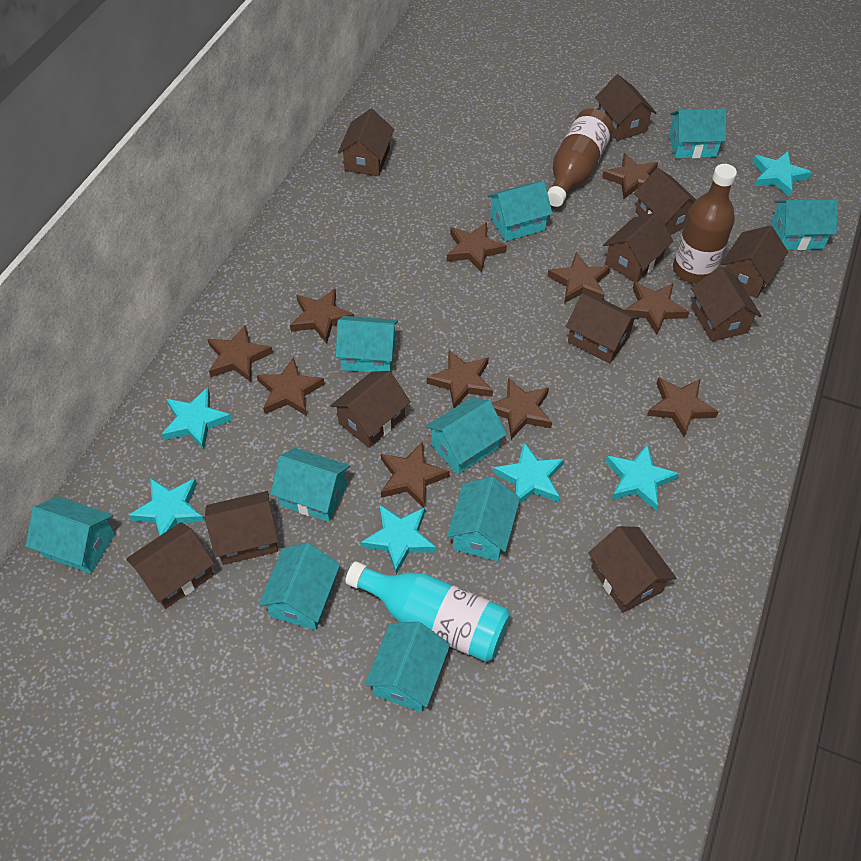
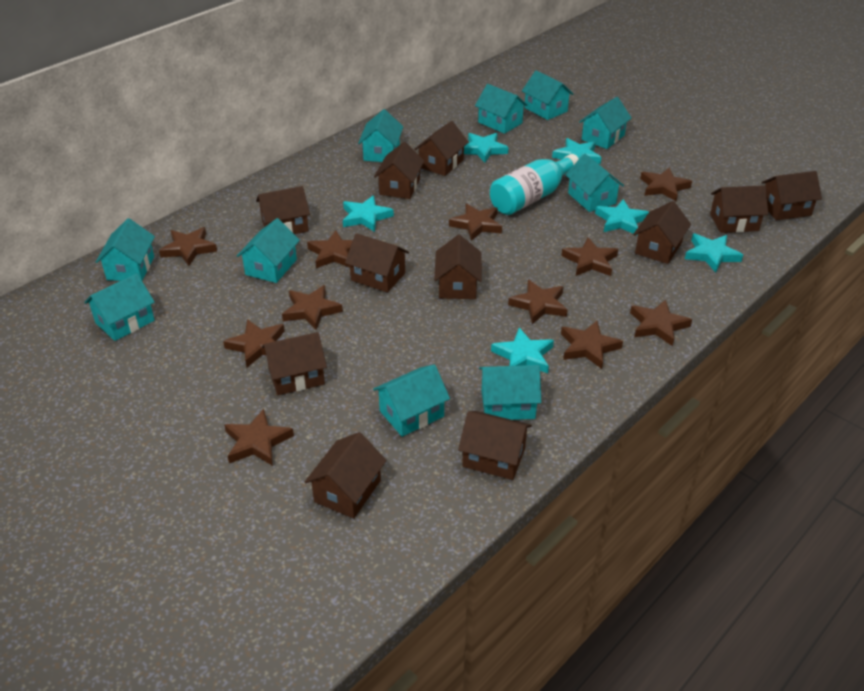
brown bottle: [547,108,614,207] [673,164,737,284] = 2 -> none = 0

